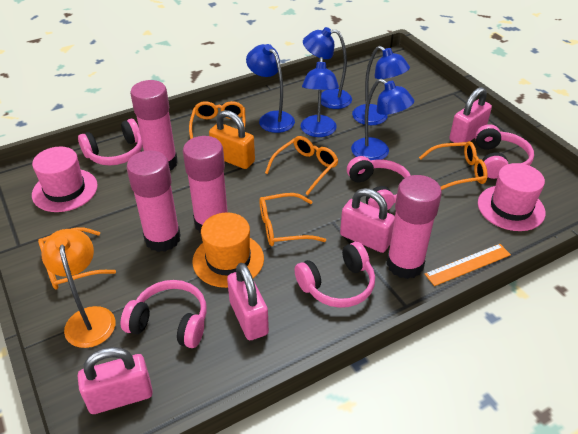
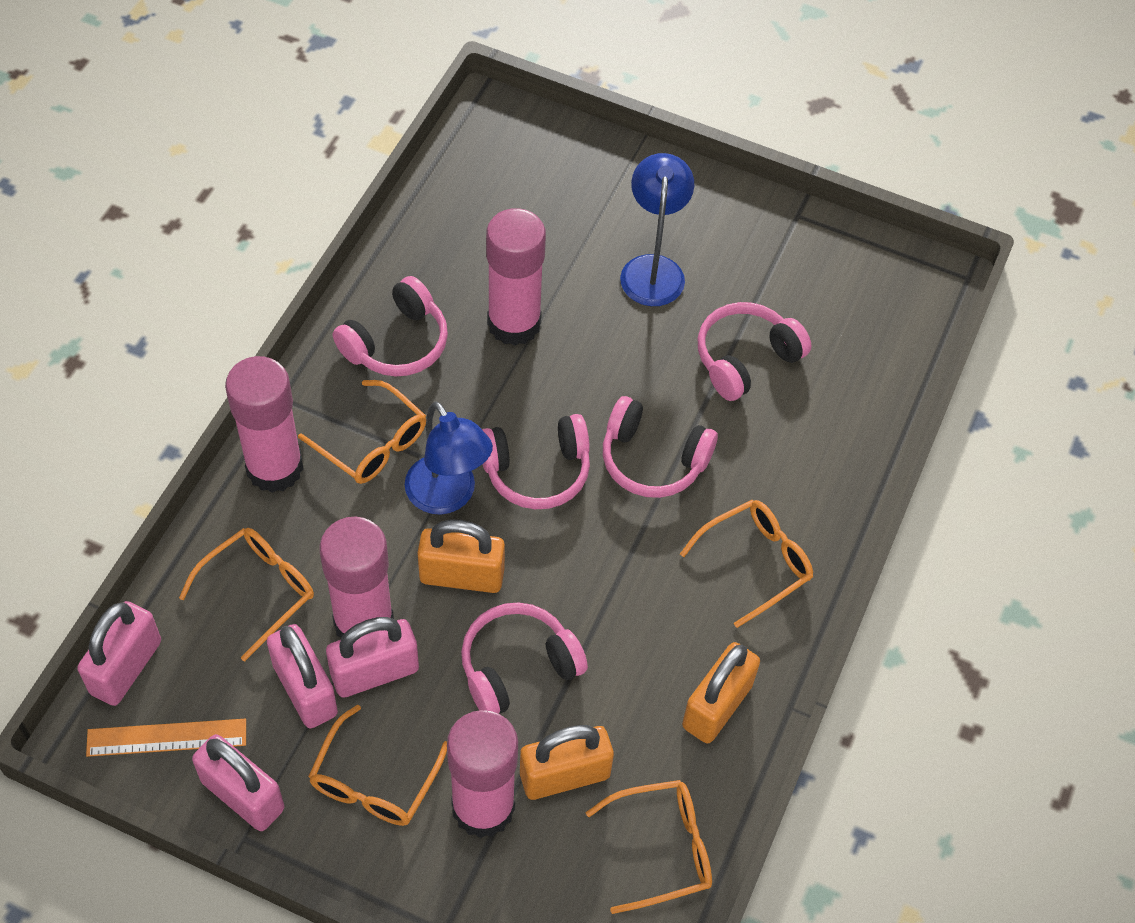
blue lamp: [246,44,295,133] [301,57,339,137] [303,27,352,109] [351,79,414,160] [352,46,410,125] = 5 -> [405,401,493,515] [620,153,694,306] = 2
orange hat: [193,212,264,288] = 1 -> none = 0
orange lamp: [42,229,115,348] = 1 -> none = 0
orange padlock: [209,110,255,169] = 1 -> [417,520,505,593] [520,725,614,800] [682,642,760,743] = 3
pink hat: [32,147,98,212] [478,163,546,231] = 2 -> none = 0

